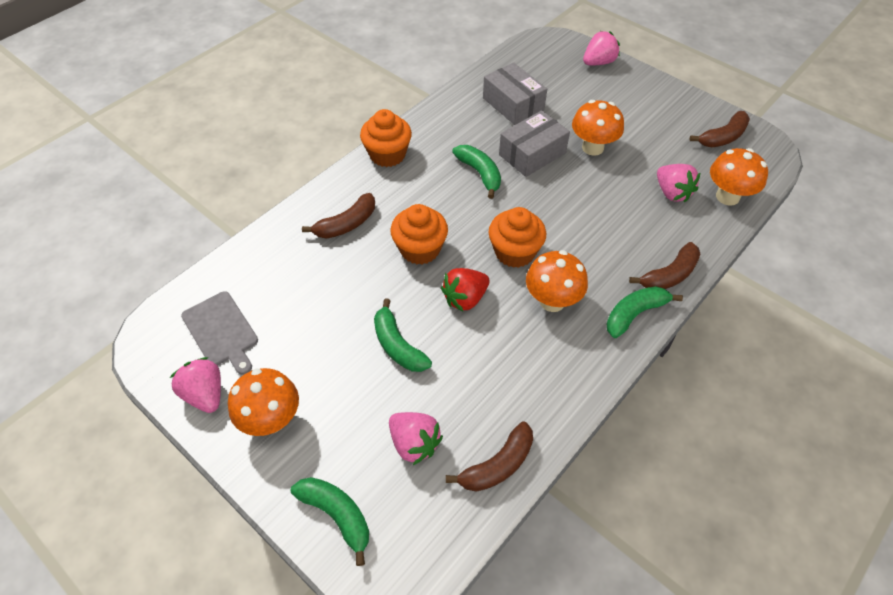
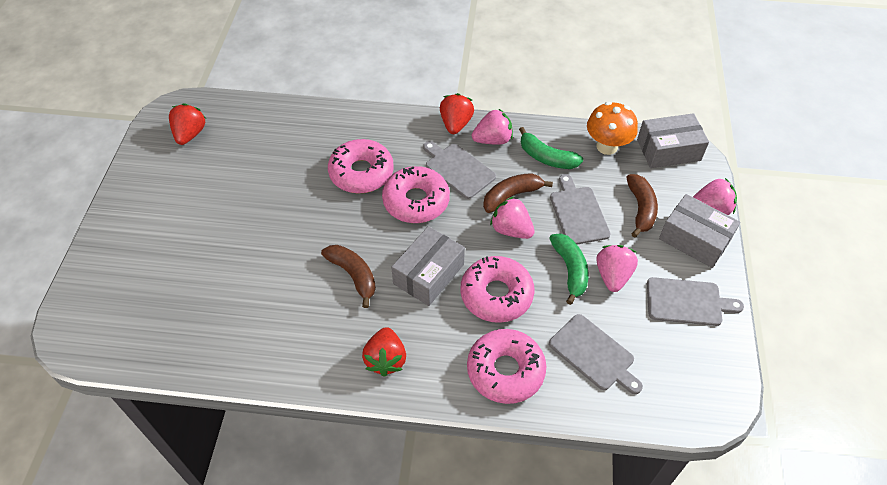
brown banana: [302,193,375,239] [446,422,533,492] [629,242,700,289] [689,111,750,147] = 4 -> [321,245,376,308] [483,173,553,213] [626,174,658,238] = 3
green banana: [291,477,369,566] [374,298,432,372] [452,145,501,199] [607,286,683,338] = 4 -> [519,127,583,169] [549,233,588,305] = 2
grey box: [483,62,547,125] [499,110,570,177] = 2 -> [391,226,465,306] [637,113,709,168] [659,194,740,268] = 3
grey cutting board: [181,291,258,375] = 1 -> [423,141,496,199] [549,314,643,394] [550,174,610,244] [647,277,744,326] = 4
orange cupcake: [360,109,412,167] [391,204,448,264] [488,207,546,268] = 3 -> none = 0
orange mushroom: [228,368,299,436] [526,250,588,312] [572,100,624,156] [710,148,768,206] = 4 -> [587,102,638,155] = 1
pink donut: none = 0 -> [328,139,394,194] [382,166,450,223] [460,256,534,323] [467,329,546,404] = 4
red strawberry: [441,268,490,312] = 1 -> [169,103,206,145] [362,327,406,377] [440,93,474,134] = 3

